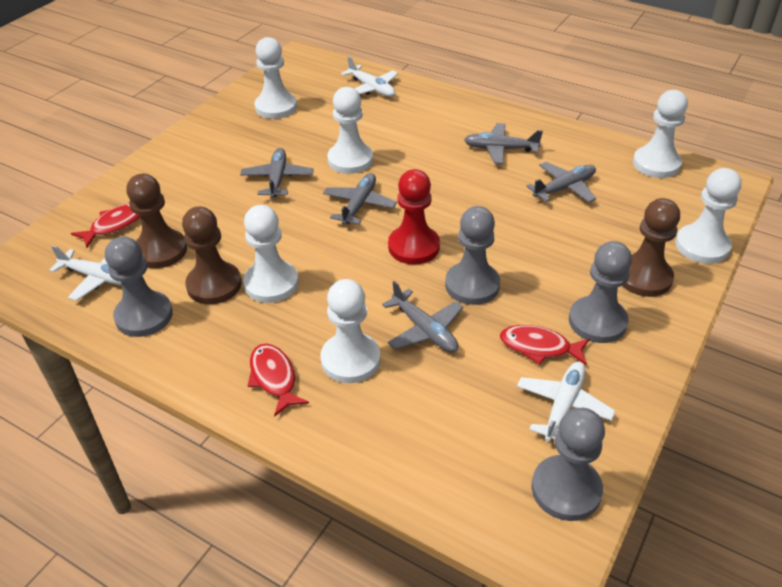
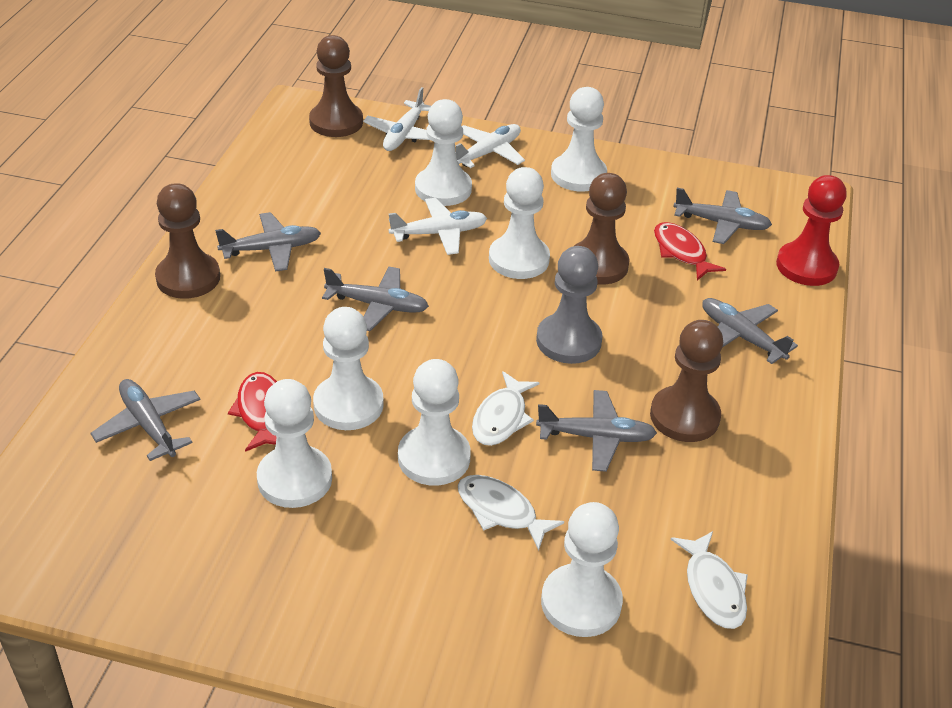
brown pawn: [126,174,187,268] [182,206,242,304] [623,198,680,297] = 3 -> [155,183,220,299] [309,35,363,137] [574,173,630,285] [650,320,723,442] = 4
grey pawn: [105,237,173,337] [445,206,500,305] [532,408,605,521] [569,241,632,343] = 4 -> [536,246,602,364] = 1
grey plane: [240,148,314,198] [323,173,397,225] [382,281,463,352] [464,123,543,164] [526,162,596,203] = 5 -> [90,379,201,461] [215,212,321,272] [322,267,429,331] [536,390,657,472] [673,188,772,244] [702,298,798,364] = 6
red fish: [71,203,141,248] [248,344,309,417] [500,325,590,365] = 3 -> [228,372,277,452] [654,222,726,280] = 2
white fish: none = 0 -> [458,475,564,551] [472,371,540,446] [670,531,748,629] = 3
white pawn: [243,205,298,303] [254,37,297,119] [320,279,381,383] [327,87,373,174] [633,90,688,178] [675,168,741,264] = 6 -> [257,379,332,508] [313,307,384,430] [398,359,471,486] [415,99,472,206] [489,167,550,279] [541,502,623,637] [551,87,607,192] = 7

